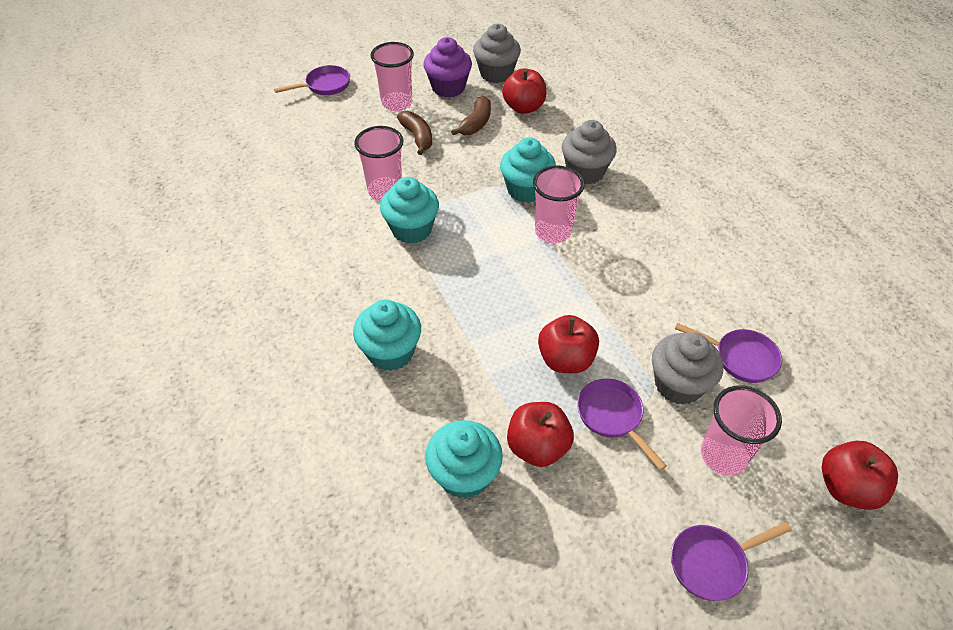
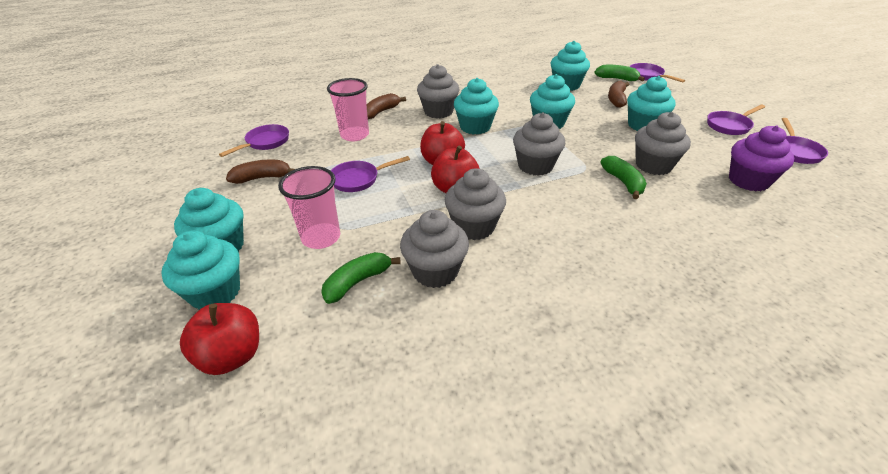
brown banana: [397,111,432,155] [451,96,491,135] = 2 -> [226,160,295,184] [366,93,406,119] [608,81,629,108] = 3
green banana: none = 0 -> [321,252,401,304] [594,65,645,81] [600,156,647,199] = 3
grey cupcake: [473,24,521,83] [562,120,617,185] [652,332,723,405] = 3 -> [400,210,469,288] [417,64,460,118] [445,168,506,240] [513,113,565,176] [635,112,691,175] = 5
pink cup: [354,126,404,201] [371,42,414,111] [533,165,585,243] [701,385,782,476] = 4 -> [278,166,340,249] [327,78,369,141] = 2
purple pan: [274,65,350,95] [577,379,667,470] [671,522,792,601] [675,323,782,383] = 4 -> [219,124,289,157] [331,156,410,192] [629,63,685,82] [707,105,765,135] [782,118,828,164] = 5
red apple: [502,68,546,114] [507,402,574,467] [538,315,599,373] [822,441,898,510] = 4 -> [180,303,259,375] [420,121,465,165] [431,146,480,193] = 3
turquoise cupcake: [353,300,421,371] [380,177,439,244] [425,420,503,499] [500,137,556,203] = 4 -> [161,230,240,310] [174,188,244,252] [454,78,499,135] [530,74,575,129] [551,41,590,91] [627,76,676,131] = 6

